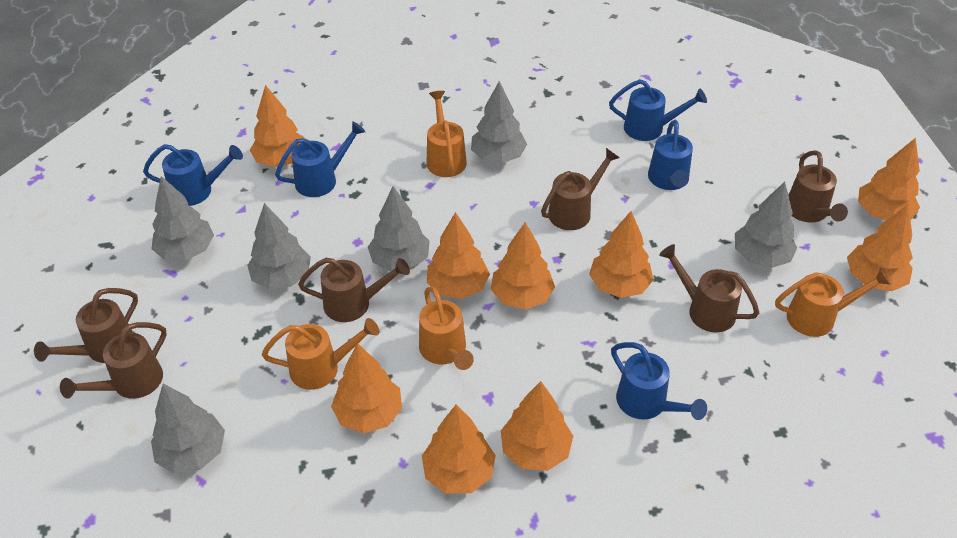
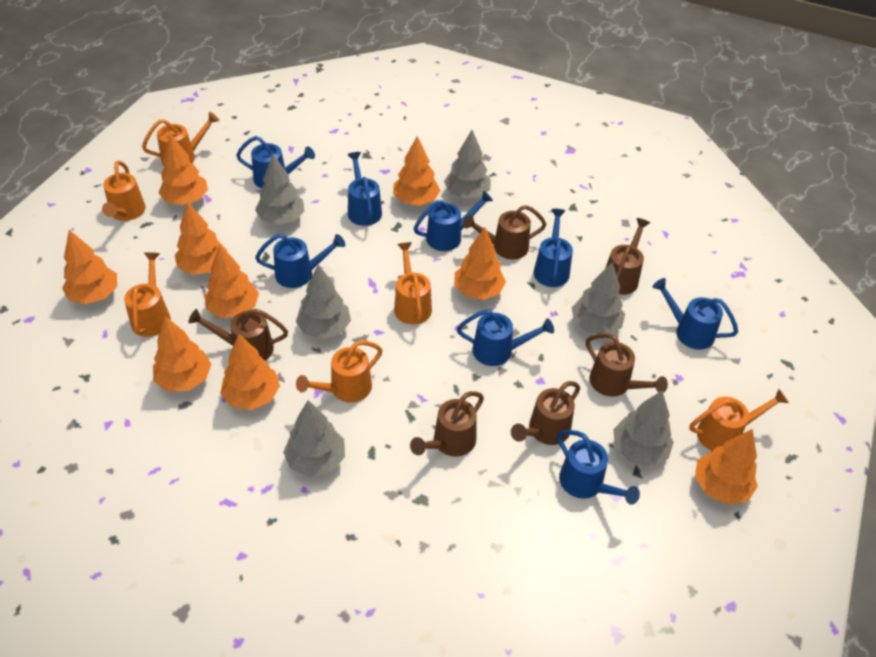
blue watering can: [143,144,243,206] [275,121,365,197] [609,79,707,141] [611,342,707,420] [648,120,693,190] = 5 -> [236,136,315,188] [255,234,345,288] [347,152,382,226] [414,190,493,251] [457,309,554,366] [533,209,573,287] [557,430,640,505] [653,278,738,350] = 8
orange watering can: [262,318,379,390] [419,286,474,370] [427,91,467,177] [775,268,891,337] = 4 -> [102,160,146,221] [124,252,171,337] [142,112,220,166] [296,340,383,403] [394,242,432,324] [689,389,789,451] = 6

